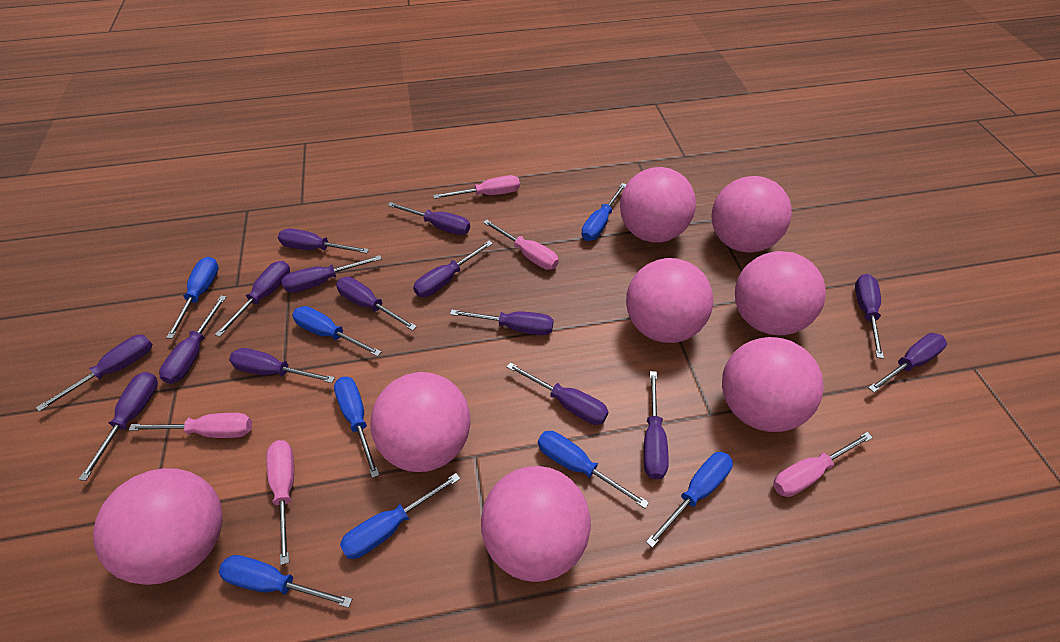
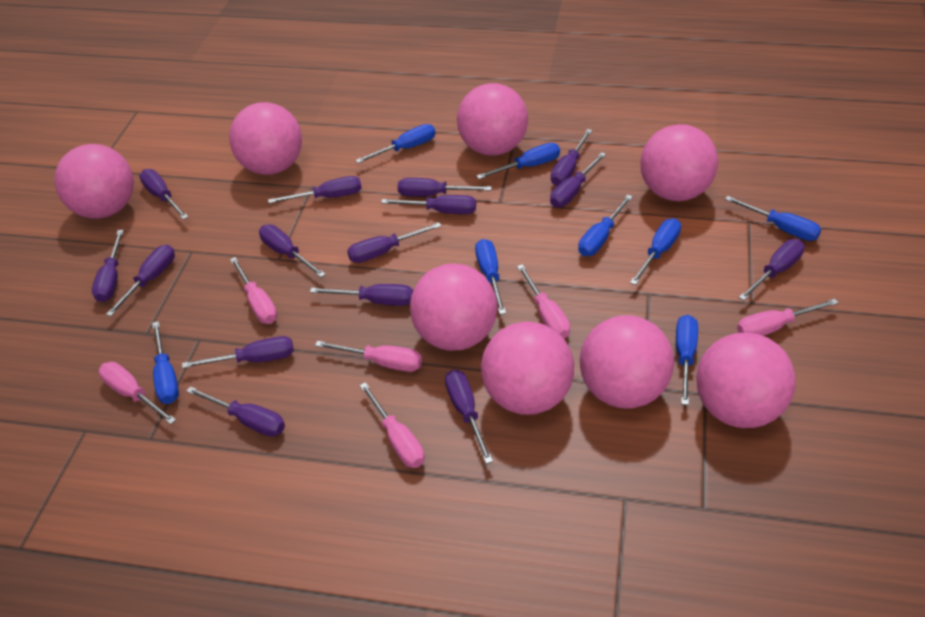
pink screwdriver: [129,413,252,438] [266,440,294,565] [433,175,520,199] [483,219,559,270] [773,432,873,497] = 5 -> [99,362,176,424] [230,257,277,324] [315,341,422,372] [359,382,425,468] [517,264,570,339] [737,299,839,336] = 6

